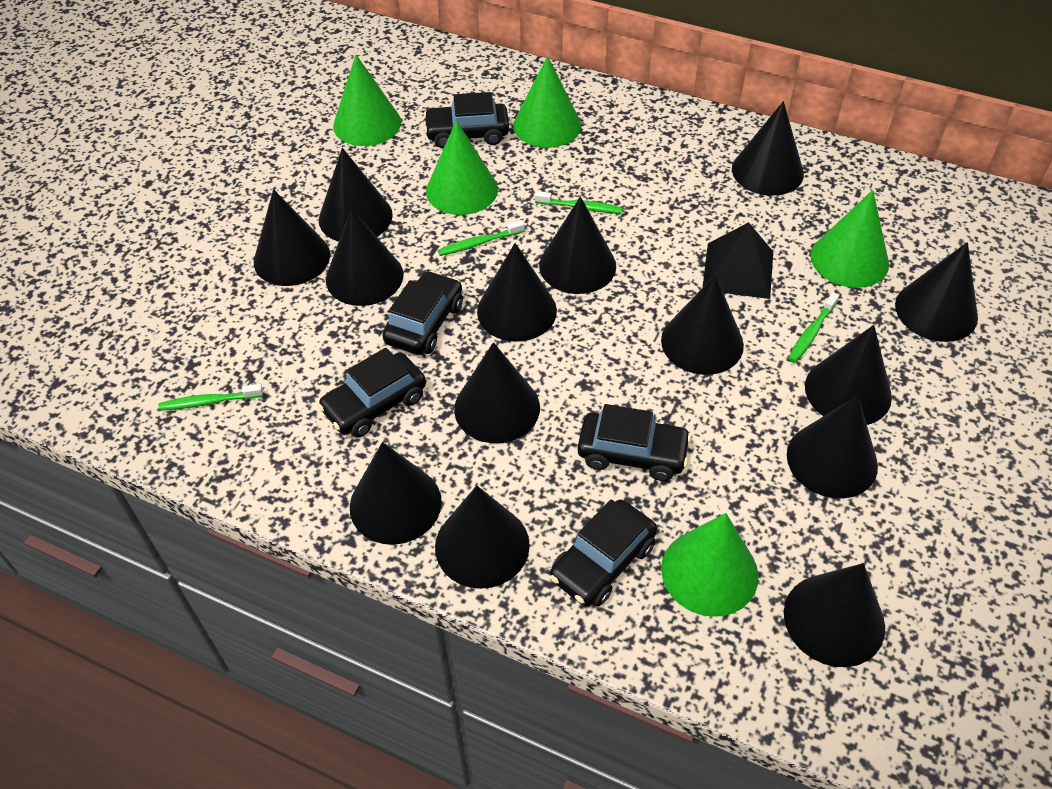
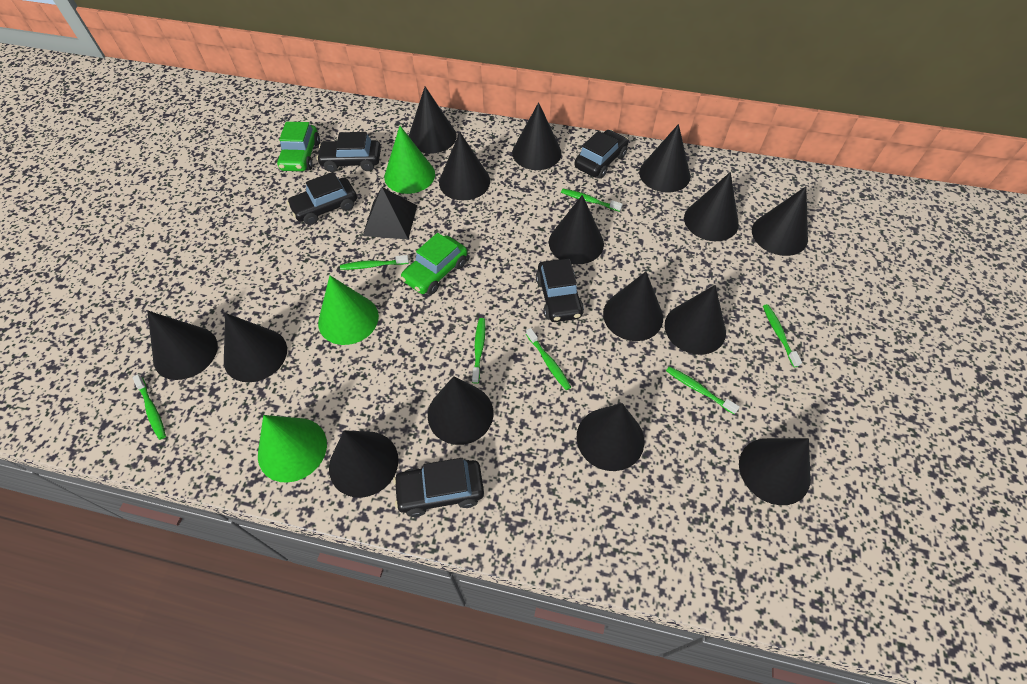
black cone: [254,189,330,286] [319,148,393,242] [326,208,404,306] [350,442,442,545] [435,485,530,589] [454,342,540,443] [477,243,557,342] [539,196,616,294] [661,275,744,375] [732,101,804,196] [784,563,885,667] [787,396,878,498] [805,325,892,425] [895,242,978,342] = 14 -> [147,311,218,380] [224,313,287,382] [329,430,399,498] [409,87,457,153] [428,376,494,445] [439,132,490,200] [512,102,562,170] [549,195,604,264] [577,403,644,471] [603,272,663,341] [639,124,690,193] [665,285,726,355] [684,172,739,241] [739,438,811,505] [752,186,808,256] = 15
green car: none = 0 -> [277,122,320,171] [401,233,467,295] = 2
green cone: [333,55,401,146] [426,120,498,215] [513,56,581,148] [661,513,758,617] [811,190,889,288] = 5 -> [258,415,327,483] [318,275,379,345] [384,126,435,194] = 3
green toothbrush: [158,384,263,411] [438,220,525,256] [535,191,623,214] [788,292,839,363] = 4 -> [132,374,166,440] [340,255,409,270] [472,318,485,384] [526,328,571,390] [561,189,623,212] [666,366,740,414] [763,304,802,367] = 7

